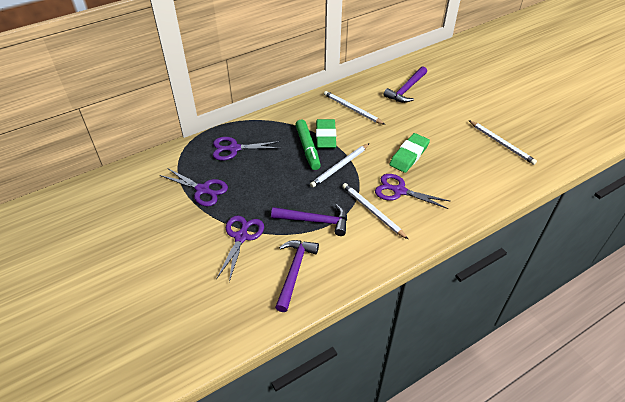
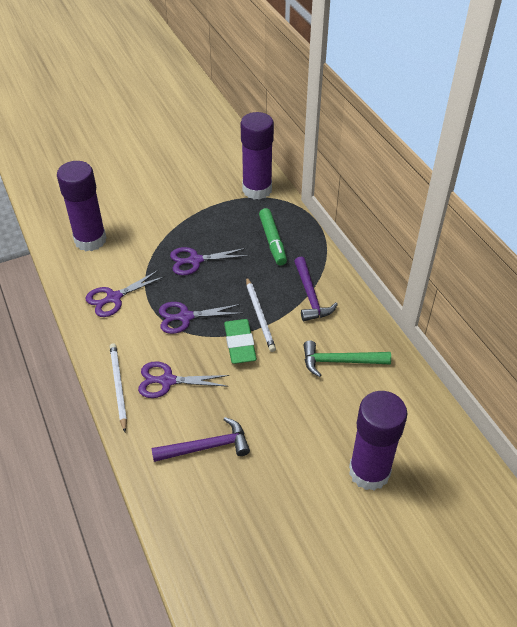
green eraser: [316,119,336,149] [389,133,430,173] = 2 -> [224,319,257,364] = 1
green hammer: none = 0 -> [303,341,391,377] = 1
purple glue stick: none = 0 -> [57,161,106,251] [240,112,274,200] [349,391,407,491] = 3
purple hammer: [271,204,347,236] [275,240,319,312] [384,66,427,103] = 3 -> [151,417,250,462] [294,256,338,321] = 2
white pencil: [310,143,370,188] [324,91,386,125] [342,183,408,239] [469,120,537,165] = 4 -> [110,343,127,432] [246,277,276,352] = 2

